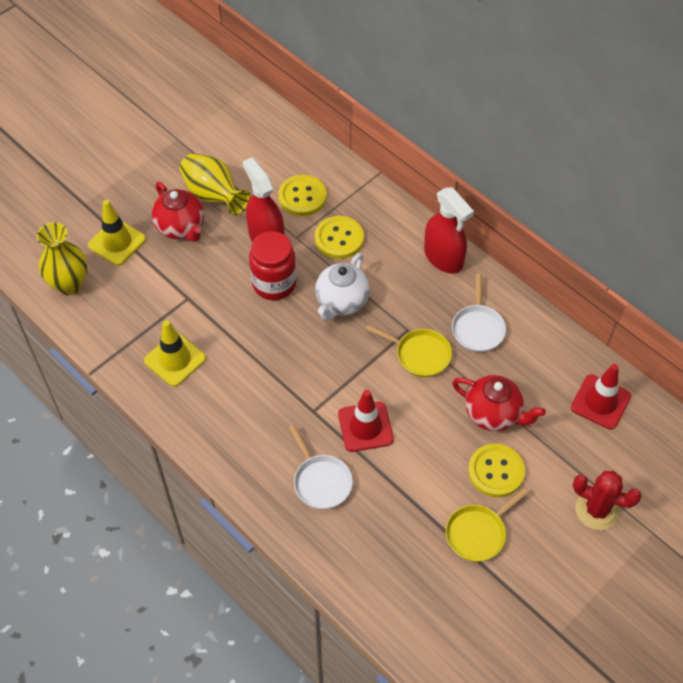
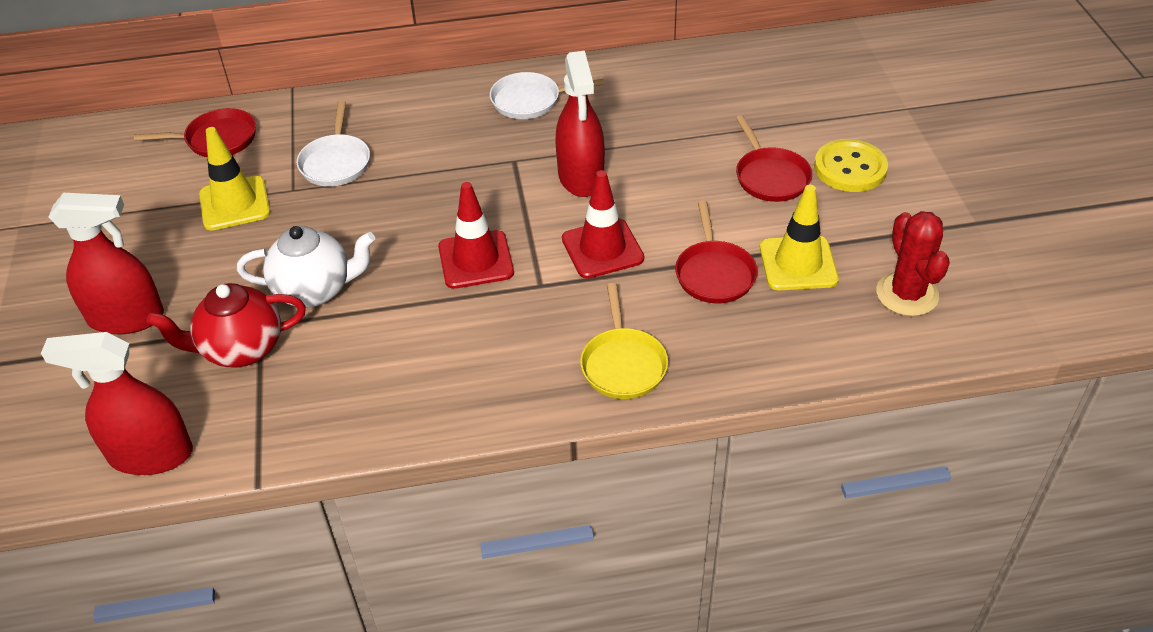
red jar: [249,231,296,300] = 1 -> none = 0
red pan: none = 0 -> [134,108,256,157] [675,201,758,303] [736,115,812,202] = 3
red spray bottle: [243,158,284,242] [424,187,474,274] = 2 -> [41,332,193,475] [48,193,164,334] [555,51,605,197] = 3
red teapot: [152,182,204,242] [452,375,546,431] = 2 -> [146,283,306,367] = 1
yellow button: [278,175,327,216] [315,216,364,259] [468,444,525,497] = 3 -> [814,139,888,192] = 1
yellow pan: [366,325,452,377] [446,488,529,562] = 2 -> [580,283,668,399] = 1
yellow vase: [37,222,88,295] [180,153,251,215] = 2 -> none = 0

